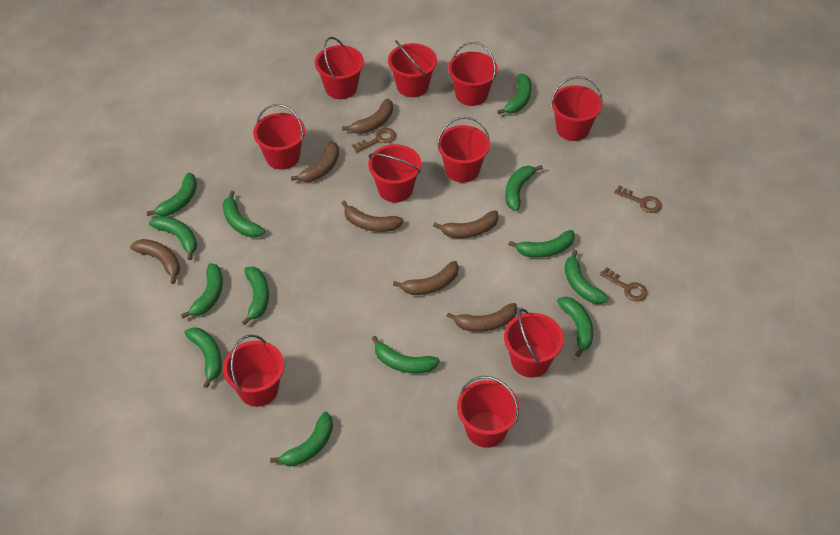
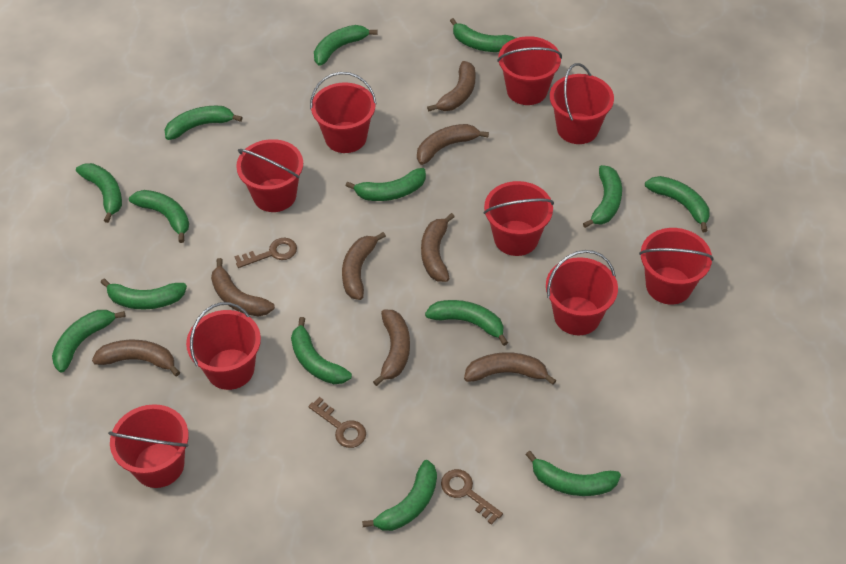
brown banana: [130,239,180,284] [291,141,339,182] [341,201,404,232] [342,99,393,134] [393,261,459,295] [433,211,499,238] [447,303,517,332] = 7 -> [92,340,180,377] [211,258,275,317] [342,232,386,300] [373,310,410,386] [417,124,489,165] [421,213,455,282] [427,61,476,111] [464,352,556,385] = 8
green banana: [147,173,197,216] [149,216,197,260] [181,263,223,318] [184,327,222,388] [222,191,265,238] [242,267,269,325] [270,412,333,466] [371,336,440,373] [497,74,532,115] [505,165,543,211] [508,230,575,258] [557,297,593,357] [565,250,609,304] = 13 -> [52,310,125,373] [76,163,122,223] [101,278,187,310] [129,190,189,243] [165,106,243,140] [291,317,352,384] [314,25,378,66] [346,168,426,201] [362,460,437,531] [425,300,508,346] [450,18,516,52] [525,451,621,496] [583,165,622,228] [645,176,710,232] = 14
red bucket: [223,335,284,407] [253,104,305,170] [315,37,364,99] [368,144,421,202] [388,40,437,97] [437,117,490,183] [448,42,498,106] [457,376,520,448] [504,309,564,378] [551,76,603,141] = 10 -> [108,404,189,488] [186,302,261,390] [236,139,303,212] [310,72,376,153] [484,181,554,256] [497,36,562,105] [546,250,618,335] [550,63,614,144] [639,228,714,305] = 9

